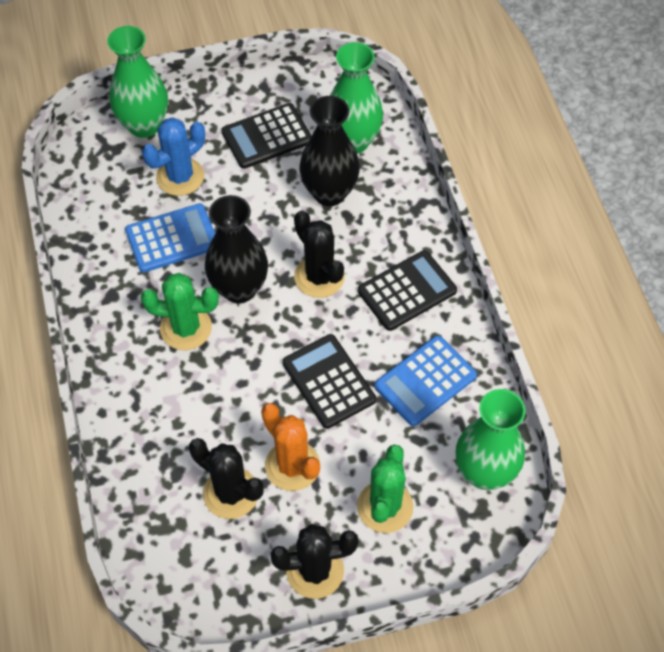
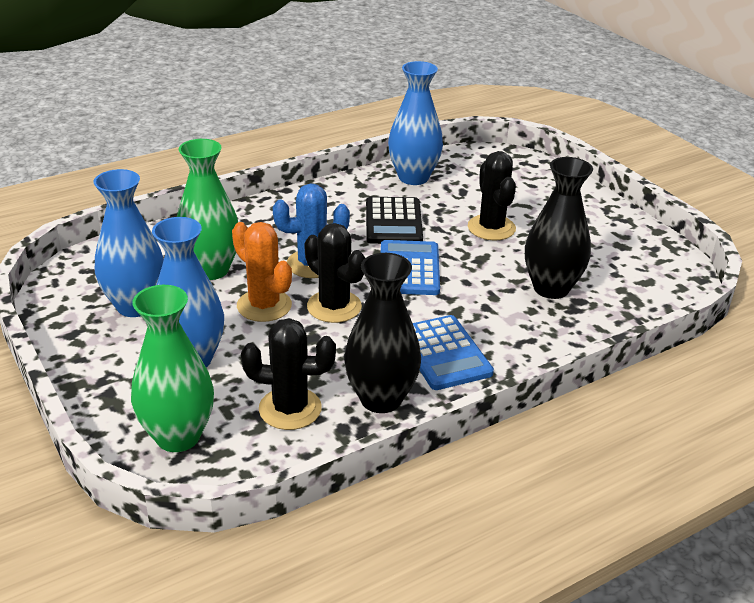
black calculator: [222,103,312,169] [282,334,376,429] [358,250,457,331] = 3 -> [366,197,423,244] = 1
blue vase: none = 0 -> [93,169,164,317] [152,217,224,368] [388,61,443,185] = 3
green cactus: [141,273,219,350] [357,445,413,533] = 2 -> none = 0
green vase: [107,26,168,138] [330,42,383,154] [456,389,526,490] = 3 -> [131,285,214,452] [177,139,238,280] = 2

